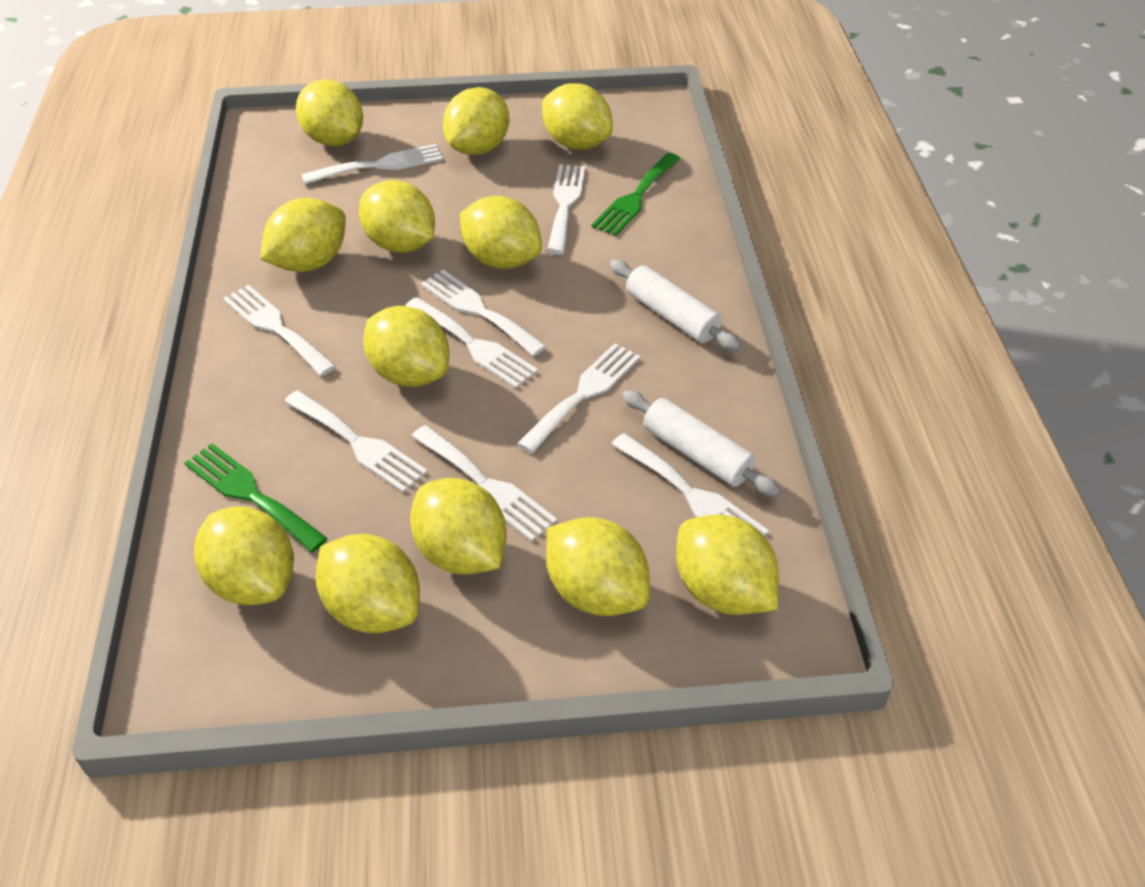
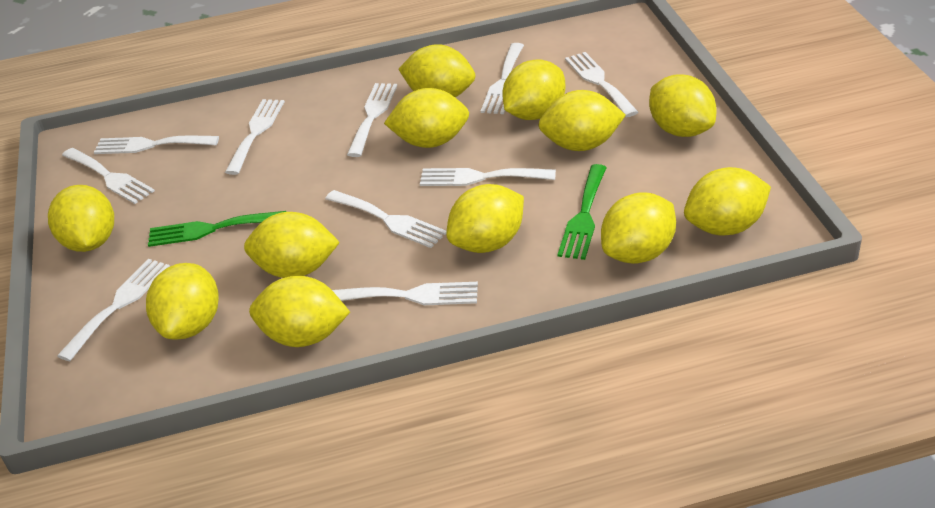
white fork: [223,285,336,376] [284,390,428,492] [301,144,443,184] [405,297,538,388] [411,425,557,542] [421,270,547,356] [517,343,641,453] [547,164,586,255] [611,433,769,535] = 9 -> [57,259,170,361] [62,148,155,204] [94,136,219,154] [225,99,285,175] [325,190,447,248] [332,282,478,305] [347,83,397,157] [420,168,556,186] [481,43,524,114] [565,52,638,117] = 10
white rolling pin: [610,259,741,351] [622,390,781,497] = 2 -> none = 0

